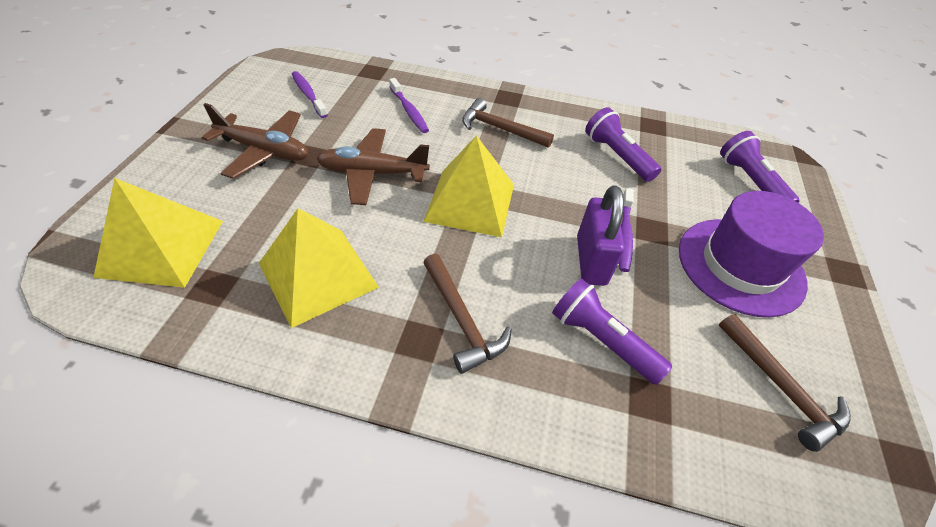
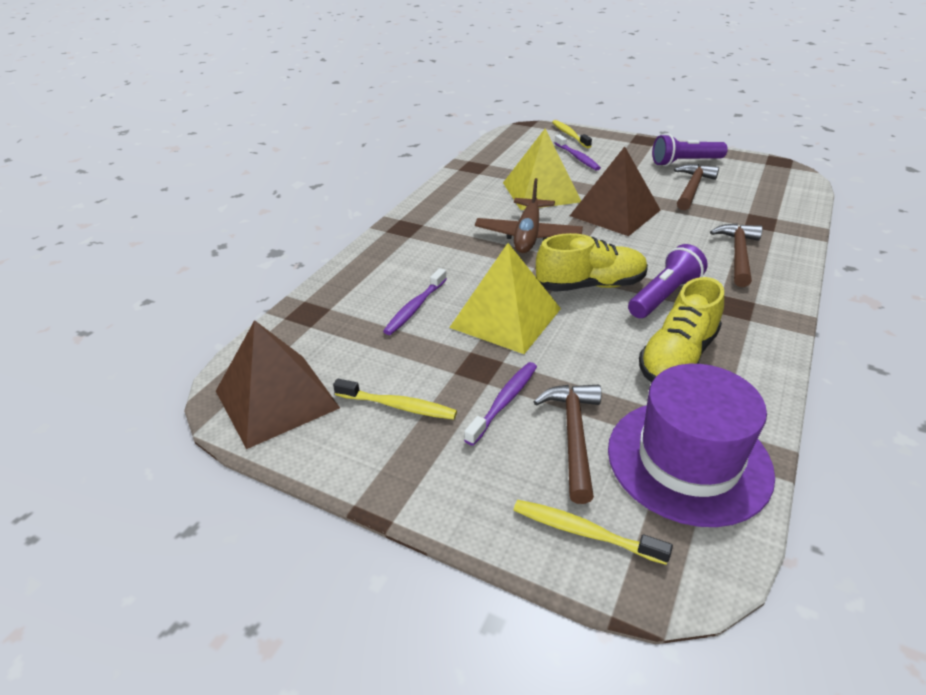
brown plane: [201,103,308,179] [316,128,430,205] = 2 -> [475,178,583,253] = 1
brown pyramid: none = 0 -> [216,320,340,449] [570,146,660,236] = 2
purple flashlight: [552,278,672,385] [585,107,661,182] [720,131,799,203] = 3 -> [628,244,708,318] [652,134,728,166] = 2
purple padlock: [577,185,625,286] = 1 -> none = 0
yellow pyramid: [93,178,223,288] [259,209,379,328] [423,135,514,237] = 3 -> [449,243,561,354] [503,129,581,210] = 2
yellow shoe: none = 0 -> [536,233,648,292] [639,277,724,383] = 2
yellow toothbrush: none = 0 -> [333,379,457,420] [514,500,673,565] [552,120,592,148] = 3

